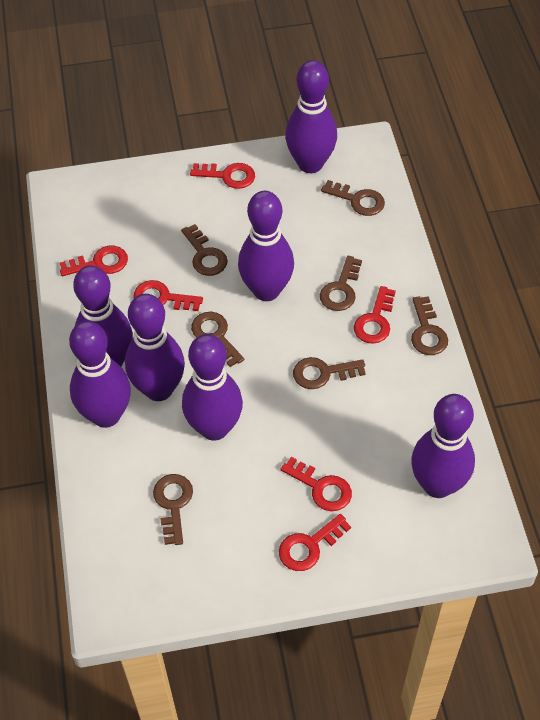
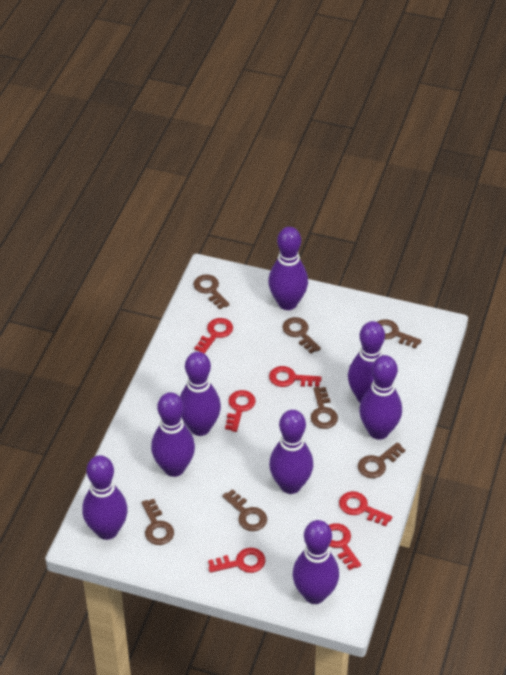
purple bowling pin: [69,321,131,428] [73,265,133,367] [125,294,185,401] [182,334,243,441] [238,191,294,301] [285,60,337,173] [411,394,475,498] = 7 -> [82,455,128,540] [151,392,195,477] [180,352,221,436] [268,227,308,310] [269,410,314,494] [293,520,339,604] [348,321,385,403] [359,355,402,440] = 8

